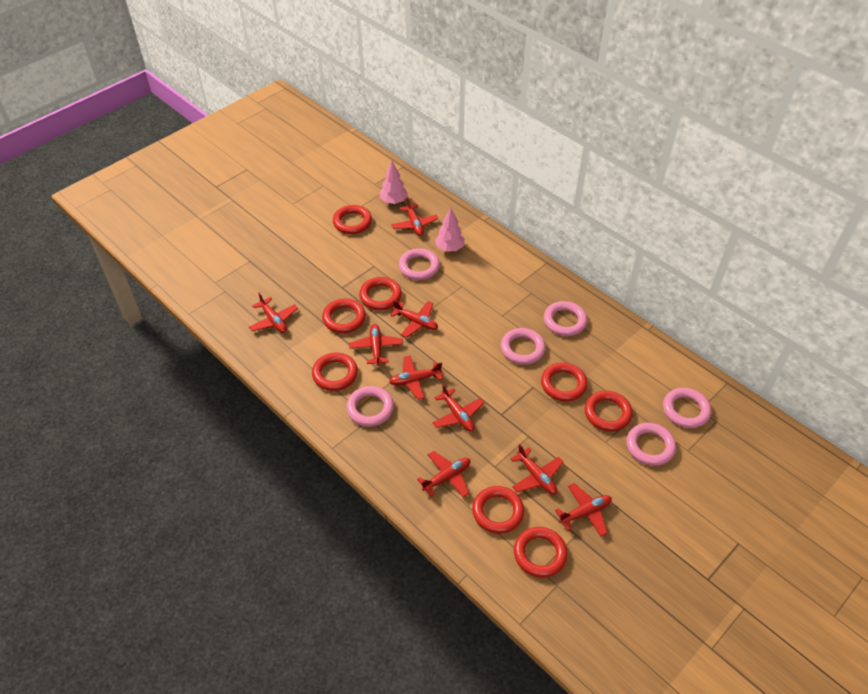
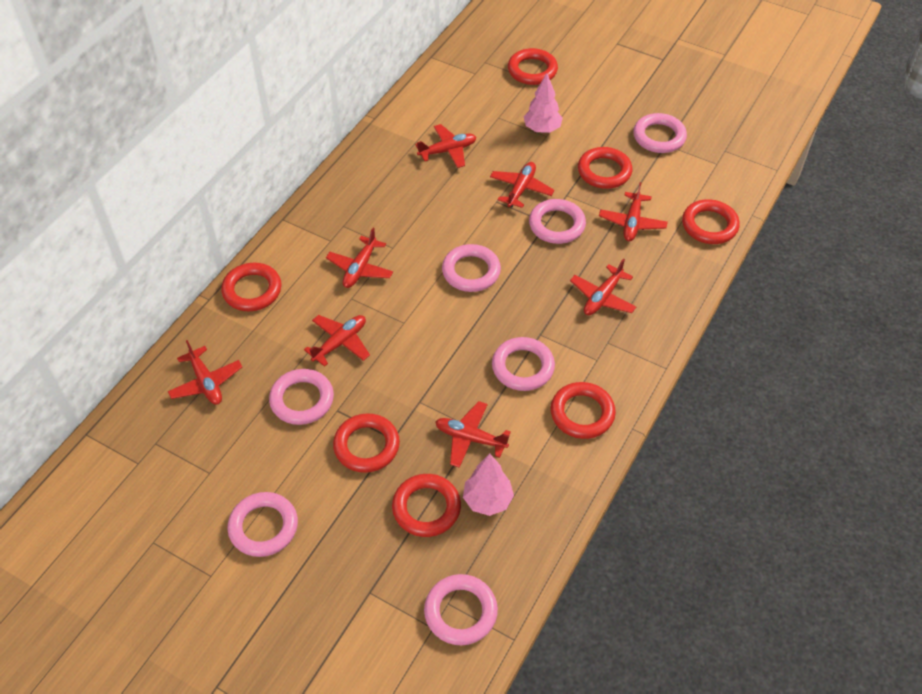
pink ring: [346,386,394,427] [399,248,440,280] [501,328,545,365] [544,301,587,336] [626,423,676,466] [663,388,711,428] = 6 -> [228,492,298,557] [269,369,334,425] [424,574,498,645] [442,244,501,292] [492,337,555,391] [529,199,586,244] [634,113,687,153] = 7
red plane: [249,293,298,333] [349,324,403,366] [389,356,443,400] [390,300,438,338] [391,197,438,236] [417,451,470,498] [433,384,484,432] [511,444,563,495] [555,483,612,536] = 9 -> [168,340,242,405] [304,315,370,367] [326,228,393,288] [415,124,476,168] [435,401,511,468] [490,162,554,208] [570,259,636,315] [599,182,668,241] = 8
red ring: [312,353,358,391] [322,298,366,333] [333,205,372,234] [359,277,402,310] [472,486,524,534] [514,527,568,578] [541,362,588,402] [585,391,633,432] = 8 -> [221,263,281,311] [333,413,400,473] [392,474,461,537] [508,48,558,85] [550,382,616,439] [578,147,632,189] [682,199,740,244] = 7

